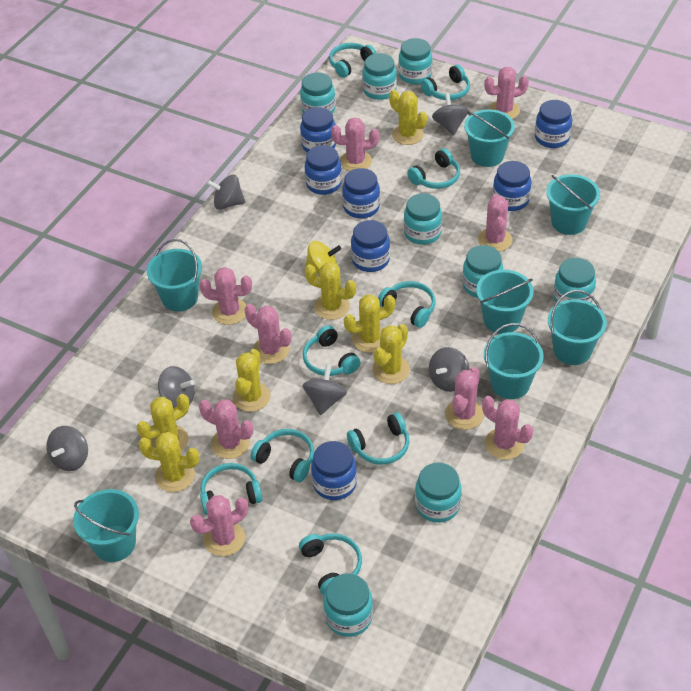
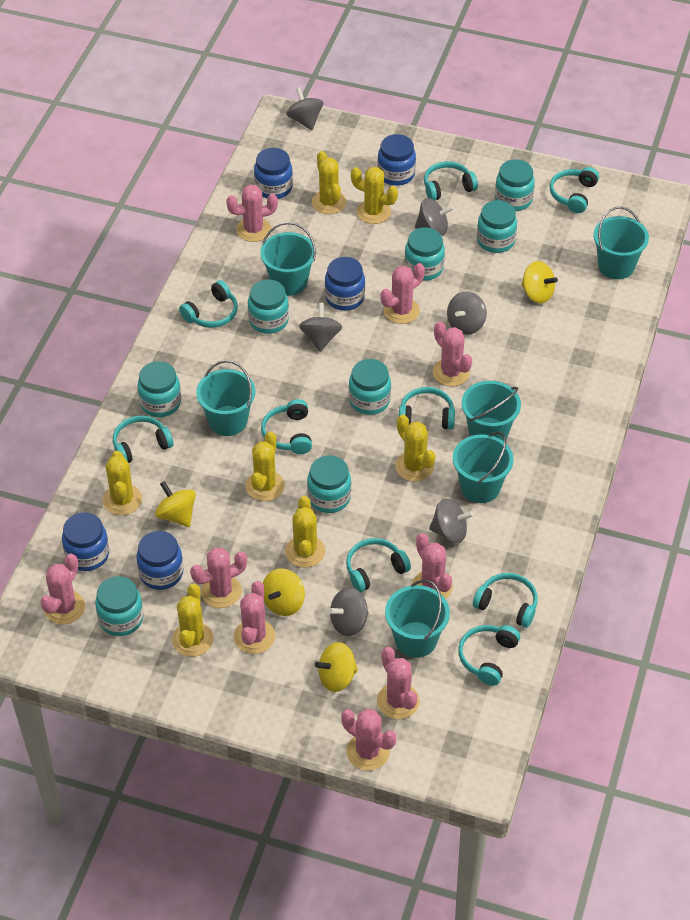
blue jar: [300,107,336,152] [305,145,342,195] [311,441,357,500] [342,168,380,219] [351,220,390,272] [493,161,532,211] [535,100,572,148] = 7 -> [62,512,109,571] [136,531,183,590] [254,148,293,199] [325,257,365,311] [378,134,416,186] = 5
turquoise bucket: [73,489,139,562] [147,239,202,311] [464,109,515,167] [476,270,534,334] [484,323,544,399] [546,174,600,235] [548,290,607,365] = 7 -> [196,360,255,436] [260,222,316,296] [385,580,450,658] [453,432,514,503] [462,381,521,441] [593,206,649,279] = 6
yellow spinning top: [305,241,341,274] = 1 -> [155,481,196,527] [263,568,305,616] [315,642,358,692] [521,261,558,303] = 4

